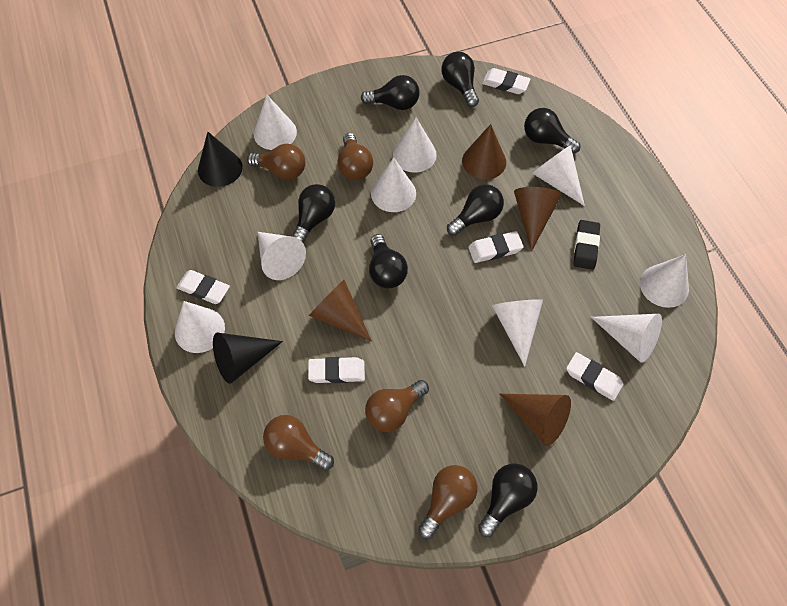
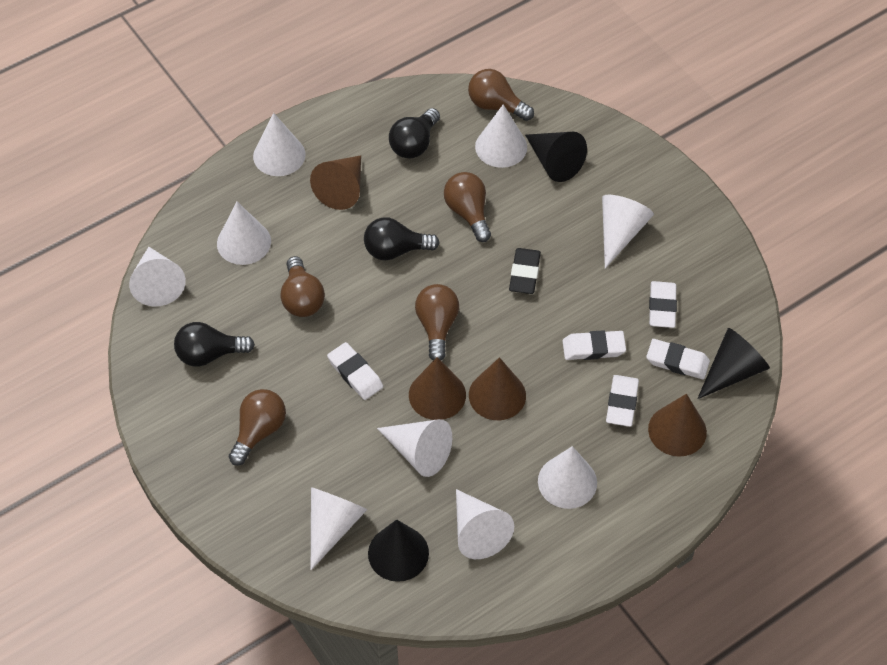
black cone: [198,132,243,187] [213,333,283,384] = 2 -> [368,519,429,582] [525,132,587,182] [697,328,770,399] = 3
black light bulb: [292,184,335,244] [361,75,420,110] [369,234,408,288] [441,52,479,107] [447,184,504,236] [478,463,538,537] [524,108,580,154] = 7 -> [174,322,255,367] [364,217,439,261] [389,108,440,159] = 3

